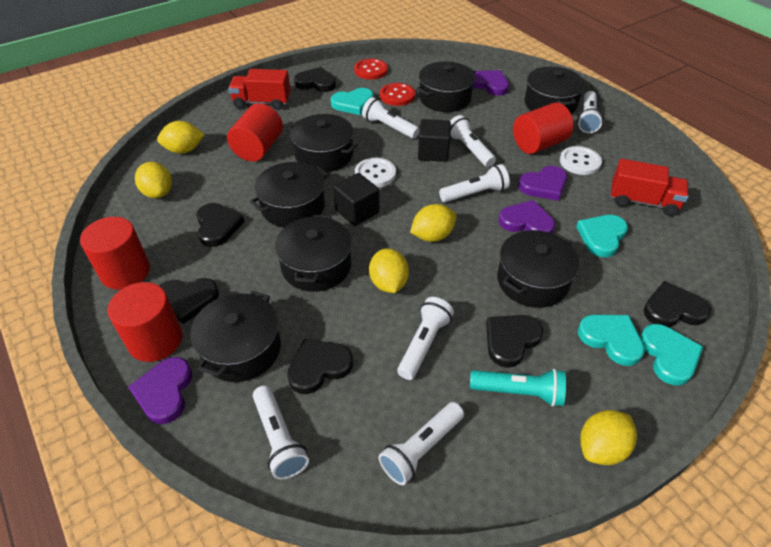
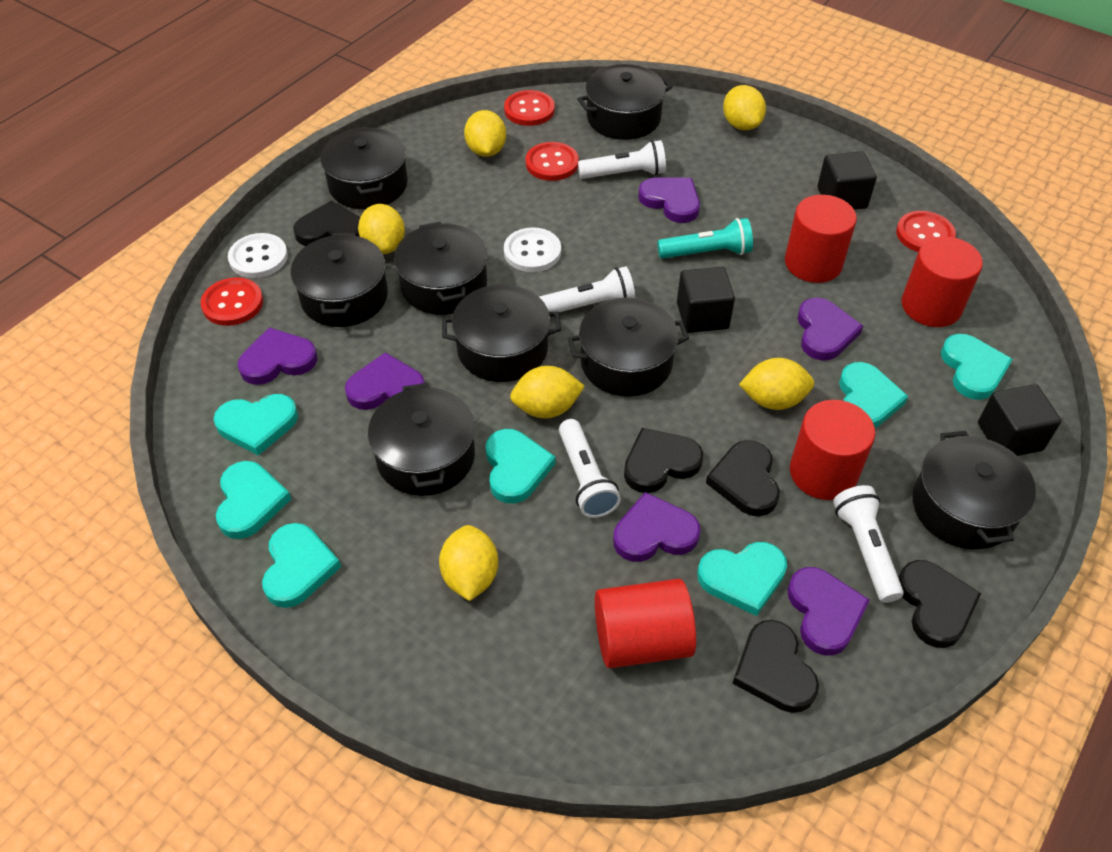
black cube: [333,173,379,226] [418,119,451,162] = 2 -> [677,267,735,333] [818,151,877,210] [978,384,1061,456] = 3
black heart: [159,278,219,324] [196,203,244,247] [287,339,353,394] [294,67,336,92] [486,315,543,368] [643,281,711,327] = 6 -> [293,201,360,246] [624,428,703,493] [706,440,780,517] [732,620,819,713] [898,560,981,648] = 5
black pot: [190,291,281,382] [250,162,328,228] [275,215,352,292] [288,114,358,172] [417,61,476,112] [497,230,579,308] [524,67,585,114] = 7 -> [291,233,388,327] [320,127,408,209] [368,383,475,496] [394,222,488,315] [442,285,561,382] [568,297,689,397] [577,64,672,140] [913,431,1036,550] = 8
purple heart: [128,357,192,424] [473,70,509,96] [499,200,555,233] [518,166,567,201] = 4 -> [238,327,317,385] [345,352,425,410] [613,492,701,562] [638,177,700,223] [787,567,870,656] [797,298,863,361] = 6
red button: [354,59,388,80] [380,83,415,106] = 2 -> [200,277,263,326] [504,90,555,126] [526,142,579,181] [896,211,956,252] = 4
red truck: [228,69,291,110] [610,159,689,216] = 2 -> none = 0
turquoise heart: [331,88,374,115] [576,215,628,257] [578,315,645,366] [640,324,703,386] = 4 -> [214,394,298,455] [216,461,291,539] [262,523,341,608] [485,429,556,504] [697,542,787,616] [839,362,908,428] [941,334,1013,400] = 7
white flashlight: [253,385,309,479] [362,97,420,139] [379,402,464,485] [397,297,454,380] [439,164,510,202] [450,115,496,167] [577,91,603,133] = 7 -> [539,266,635,312] [559,419,621,518] [578,140,666,179] [833,485,904,603] = 4
yellow lemon: [135,162,172,198] [157,121,205,154] [369,248,409,293] [410,204,457,242] [580,410,637,465] = 5 -> [358,204,405,254] [439,525,498,601] [464,110,506,157] [510,366,585,418] [723,85,766,130] [739,358,814,410] = 6

